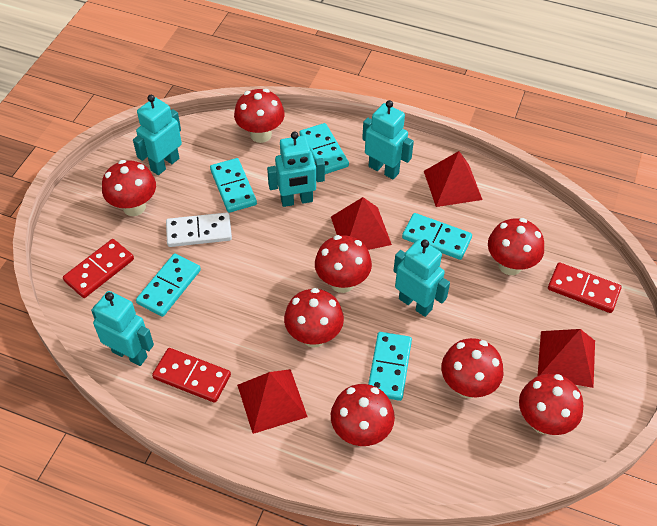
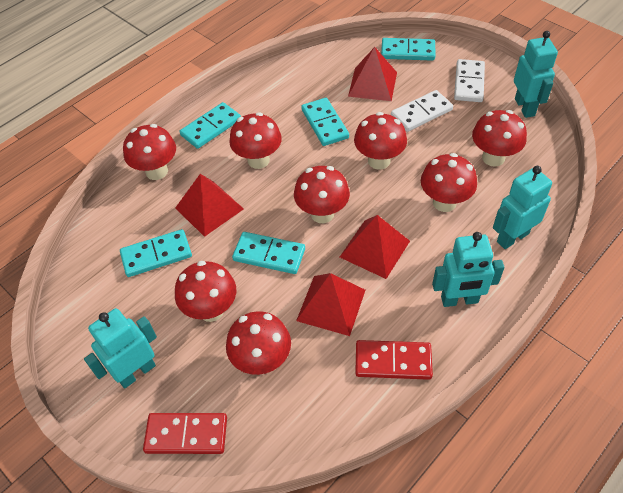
red domino: [63,239,134,298] [152,348,231,403] [548,262,621,313] = 3 -> [143,413,227,454] [355,340,433,380] = 2
turquoise robot: [91,291,154,366] [133,95,182,175] [267,131,325,207] [362,100,414,180] [393,239,450,317] = 5 -> [84,308,157,389] [432,232,505,307] [493,166,552,249] [514,31,558,118] = 4
white domino: [166,212,232,247] = 1 -> [391,90,453,132] [454,59,485,102] = 2

